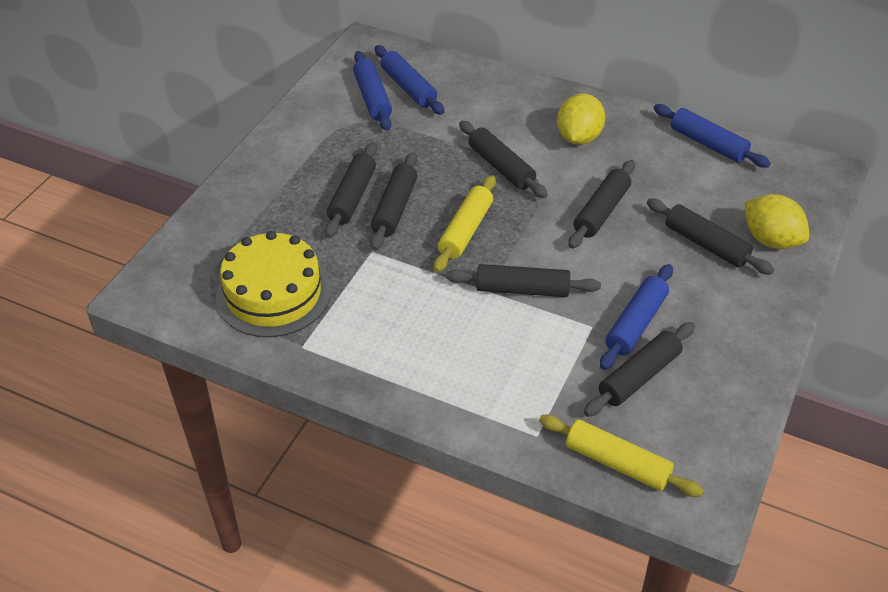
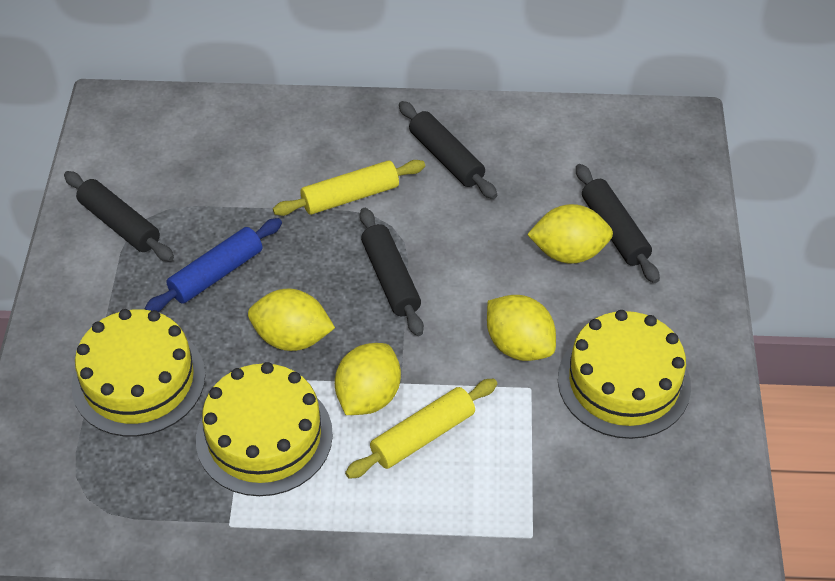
black rolling pin: [325,142,377,238] [370,152,417,250] [446,264,601,297] [459,121,548,198] [569,160,635,249] [584,322,695,417] [647,198,774,275] = 7 -> [64,171,174,261] [360,208,424,336] [399,101,497,199] [576,164,660,283] = 4
blue rolling pin: [353,51,392,131] [375,45,445,115] [600,264,673,370] [654,104,771,168] = 4 -> [145,218,282,312] = 1
yellow cake: [216,231,331,337] = 1 -> [72,309,205,436] [196,362,333,496] [558,310,691,439] = 3
yellow lemon: [557,93,605,145] [745,194,809,249] = 2 -> [248,289,335,351] [335,343,401,415] [487,295,556,361] [527,204,613,264] = 4

